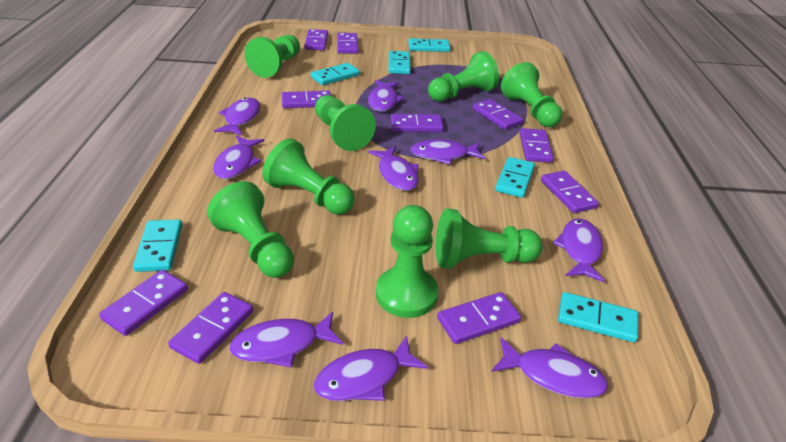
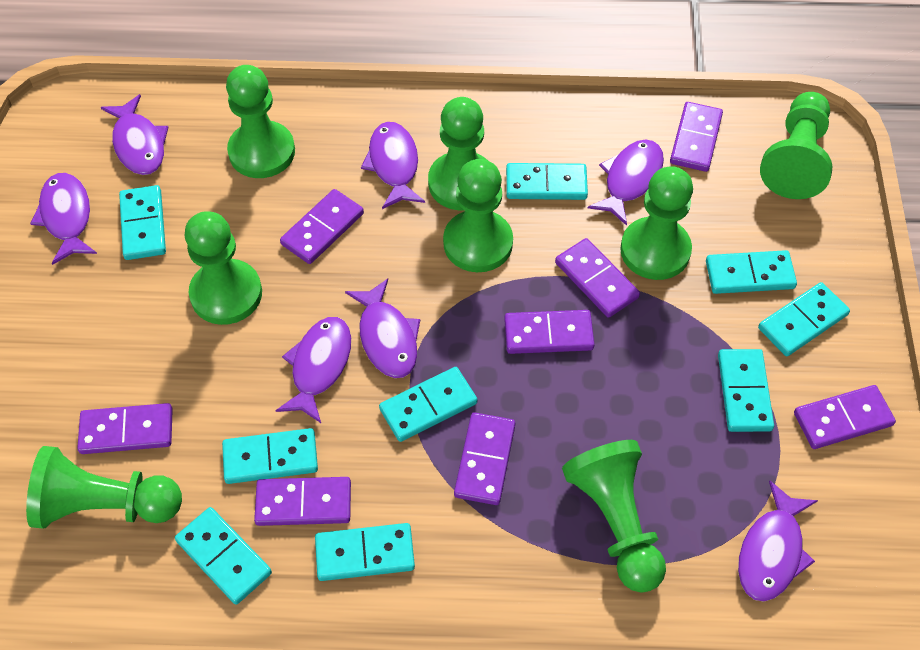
purple domino: [99,270,188,336] [168,292,253,364] [282,91,331,108] [304,29,328,50] [337,33,358,54] [391,114,444,132] [437,292,521,344] [473,99,523,130] [520,128,554,163] [541,171,599,213] = 10 -> [77,403,173,454] [254,477,351,526] [280,189,364,264] [454,412,515,505] [504,310,595,354] [555,238,640,318] [670,102,723,172] [794,385,896,449] = 8
purple fish: [213,135,264,179] [214,98,260,136] [229,312,343,368] [314,335,428,401] [368,80,404,111] [368,146,419,191] [411,139,485,165] [491,337,608,398] [553,219,605,282] = 9 -> [30,173,97,265] [101,94,169,175] [275,317,351,423] [345,279,420,378] [361,122,425,209] [588,139,664,226] [738,481,818,602] = 7
turquoise domino: [133,219,182,272] [311,63,360,85] [388,51,411,74] [408,38,450,52] [495,157,535,198] [558,292,638,343] = 6 -> [119,185,166,260] [175,507,272,605] [222,428,318,484] [315,523,415,581] [379,367,477,442] [506,163,588,200] [706,250,797,294] [718,349,774,432] [758,282,850,356] = 9

